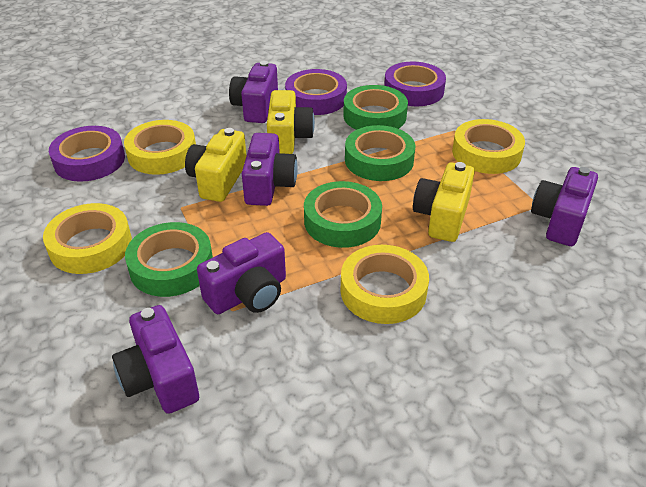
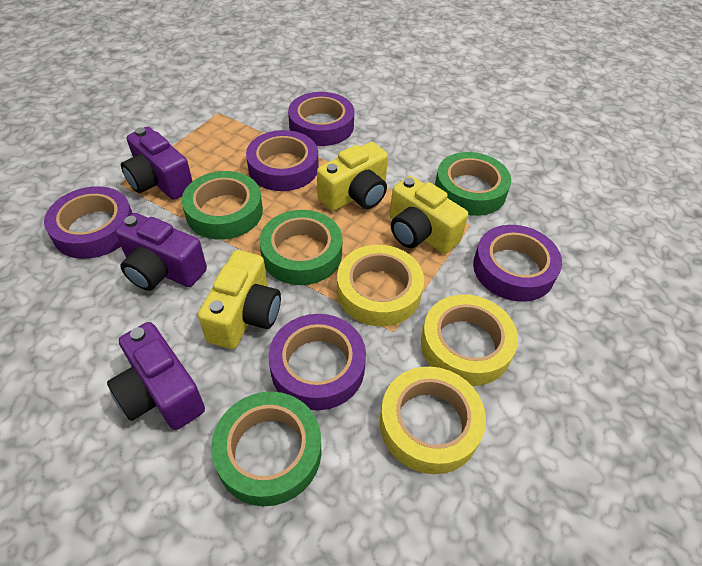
purple camera: [112,305,199,414] [197,232,286,314] [229,61,278,123] [242,133,298,206] [531,167,598,246] = 5 -> [107,322,205,430] [115,213,207,291] [121,127,193,200] = 3
purple tape: [49,126,125,182] [285,69,347,115] [384,62,446,106] = 3 -> [44,186,132,259] [246,130,318,191] [269,314,366,410] [288,92,354,146] [473,225,562,302] = 5
yellow tape: [43,203,132,274] [124,120,196,175] [340,245,429,324] [452,119,525,174] = 4 -> [337,245,424,326] [380,366,486,474] [421,294,518,386] = 3

